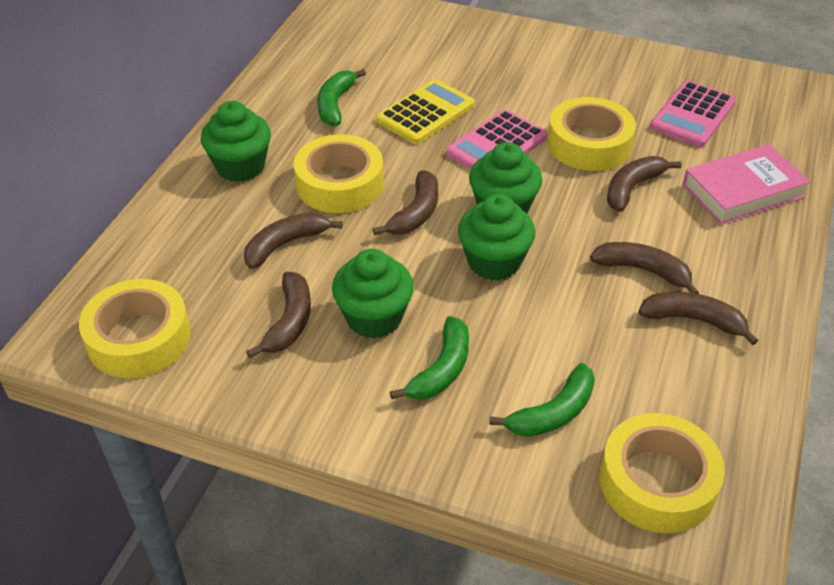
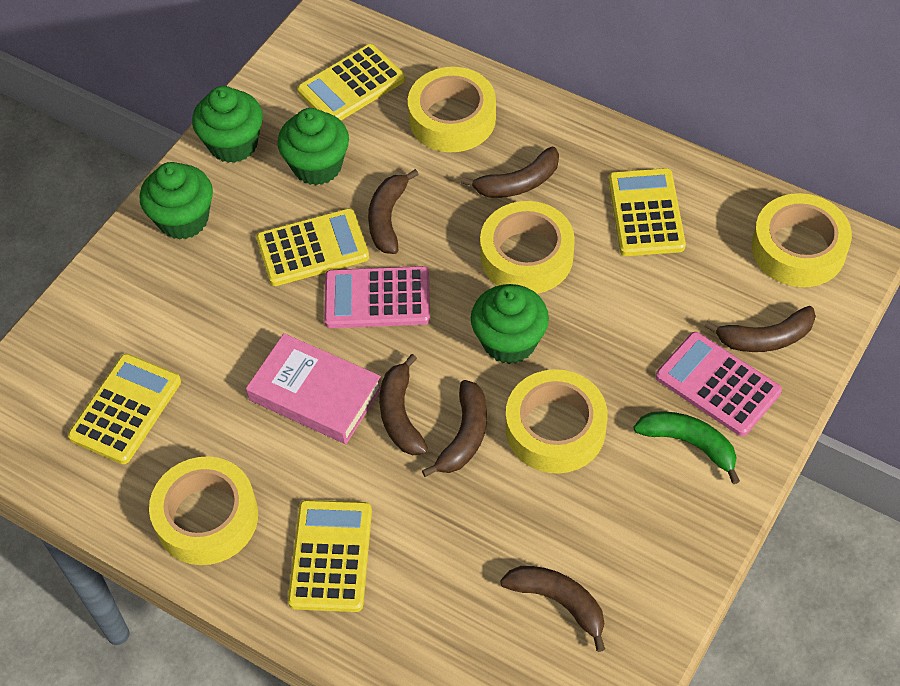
green banana: [317,69,366,126] [390,316,469,400] [489,363,595,437] = 3 -> [633,411,740,484] = 1
yellow calculator: [376,79,475,144] = 1 -> [68,354,181,464] [256,209,369,286] [288,500,372,612] [297,44,405,120] [608,168,686,256] = 5
yellow tape: [79,279,191,378] [294,134,384,213] [547,97,636,171] [600,413,725,533] = 4 -> [149,456,258,565] [408,67,496,152] [480,201,575,294] [506,369,608,474] [752,193,852,287] = 5

